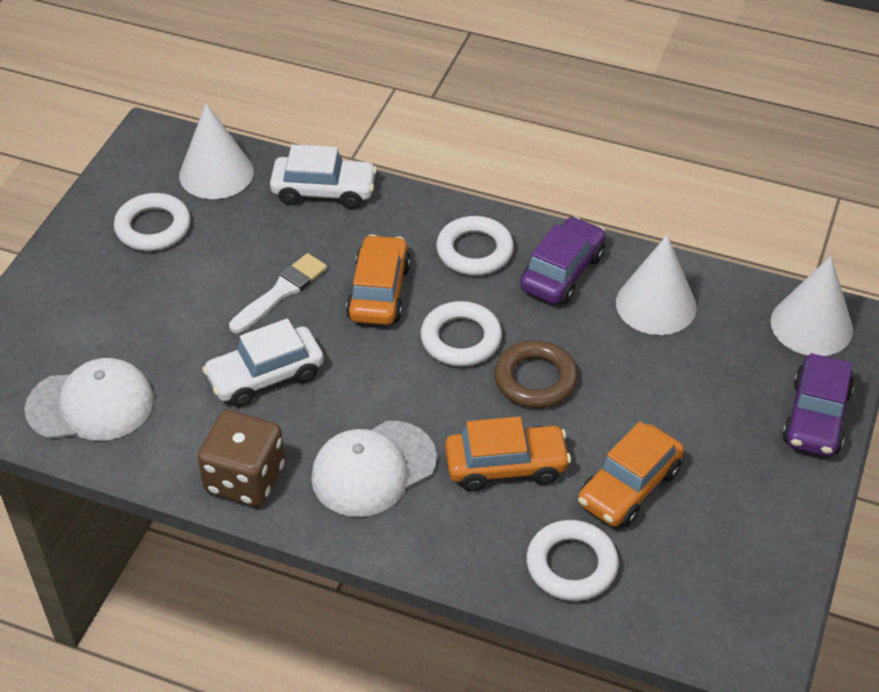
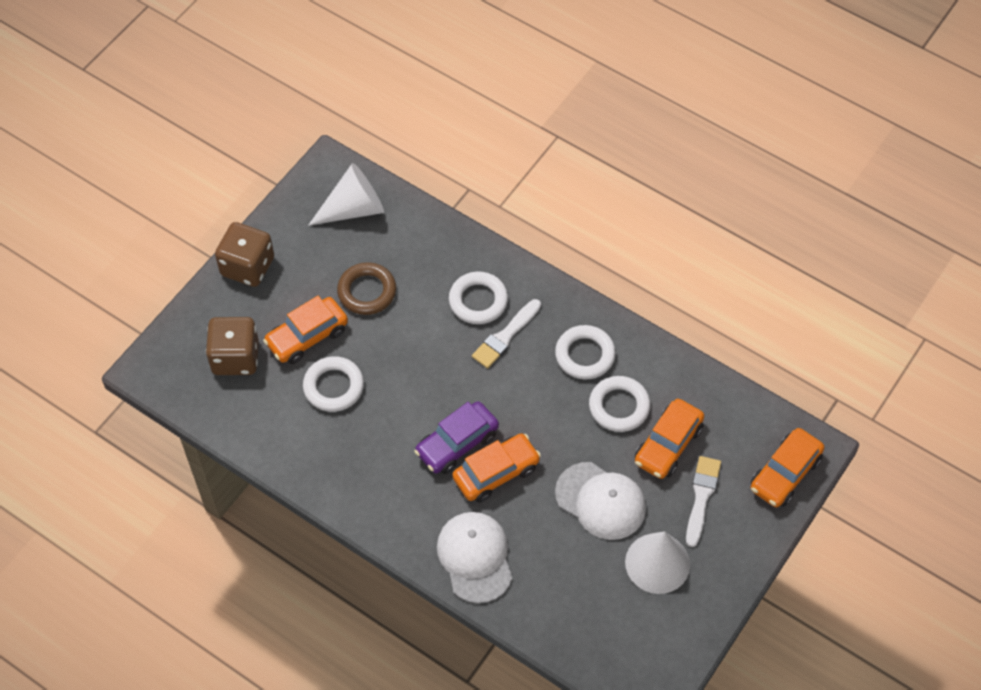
brown dice: [197,410,285,507] = 1 -> [206,317,259,375] [215,222,274,287] = 2
orange car: [346,234,411,325] [445,417,571,491] [578,421,684,527] = 3 -> [263,296,348,364] [452,434,541,503] [635,399,704,479] [751,428,824,507] = 4
purple car: [520,216,606,304] [782,353,855,457] = 2 -> [414,401,499,474] = 1
white brush: [229,253,327,333] = 1 -> [472,299,541,368] [686,456,721,547] = 2
white car: [202,319,324,407] [270,144,377,209] = 2 -> none = 0
white cone: [179,103,254,199] [616,235,697,335] [770,256,853,356] = 3 -> [308,163,384,226] [625,531,690,594] = 2

